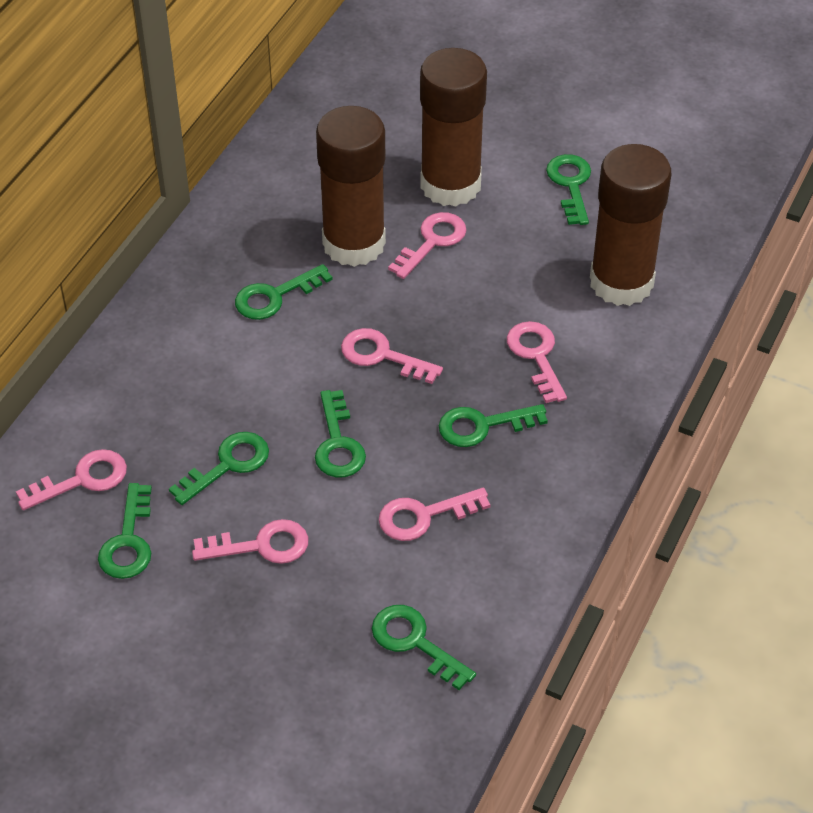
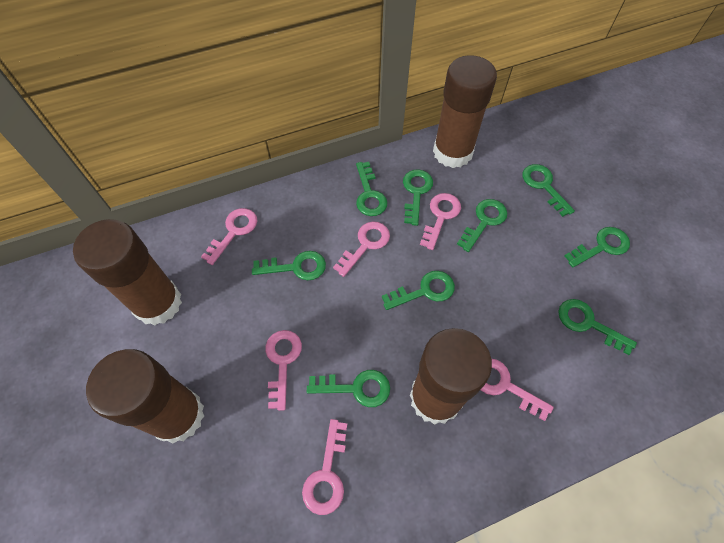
brown glue stick: [316,106,386,267] [420,48,487,207] [590,144,671,306] = 3 -> [73,219,182,326] [86,349,204,443] [410,328,492,425] [433,55,497,168] = 4
green key: [98,483,152,579] [169,432,269,505] [235,264,333,320] [315,390,366,478] [372,605,476,690] [439,404,548,447] [546,154,591,225] = 7 -> [252,251,326,280] [307,370,390,407] [356,162,387,216] [382,271,455,310] [403,169,433,226] [457,199,507,252] [523,164,575,217] [558,299,637,355] [565,227,630,267] = 9

